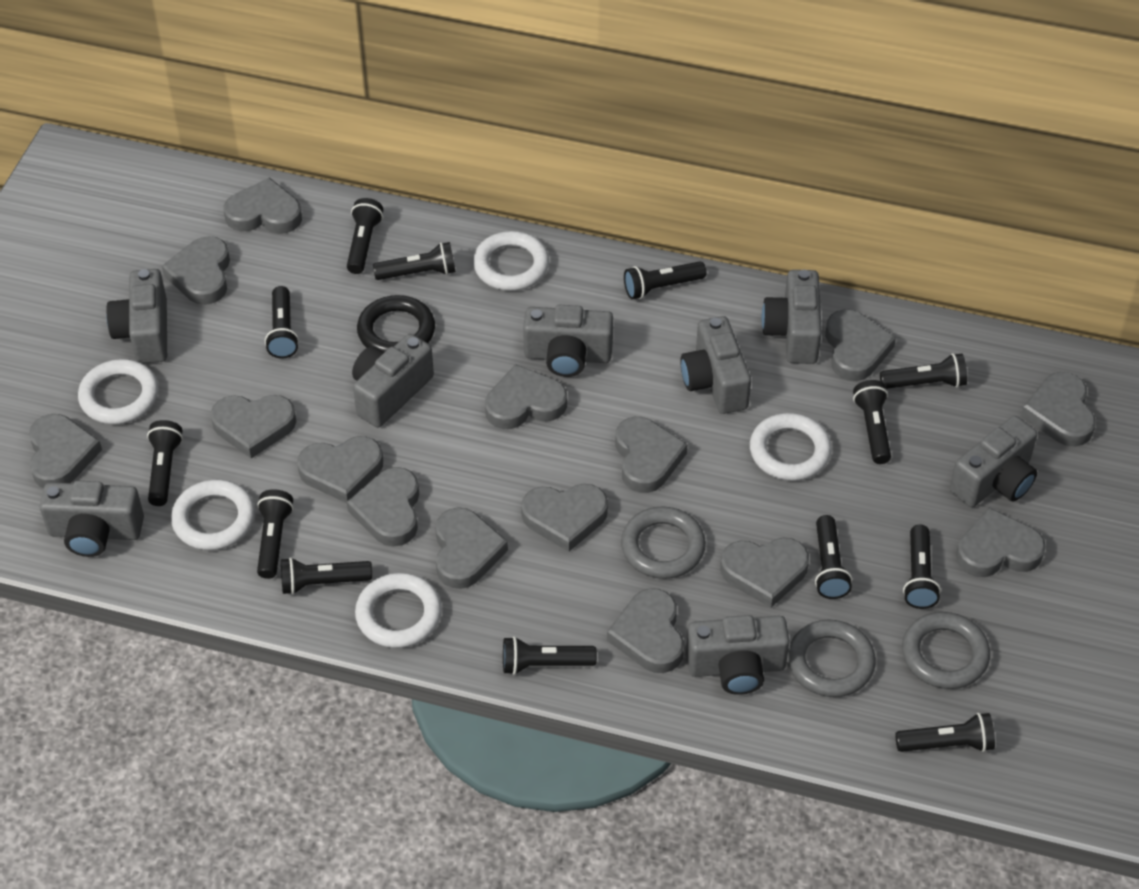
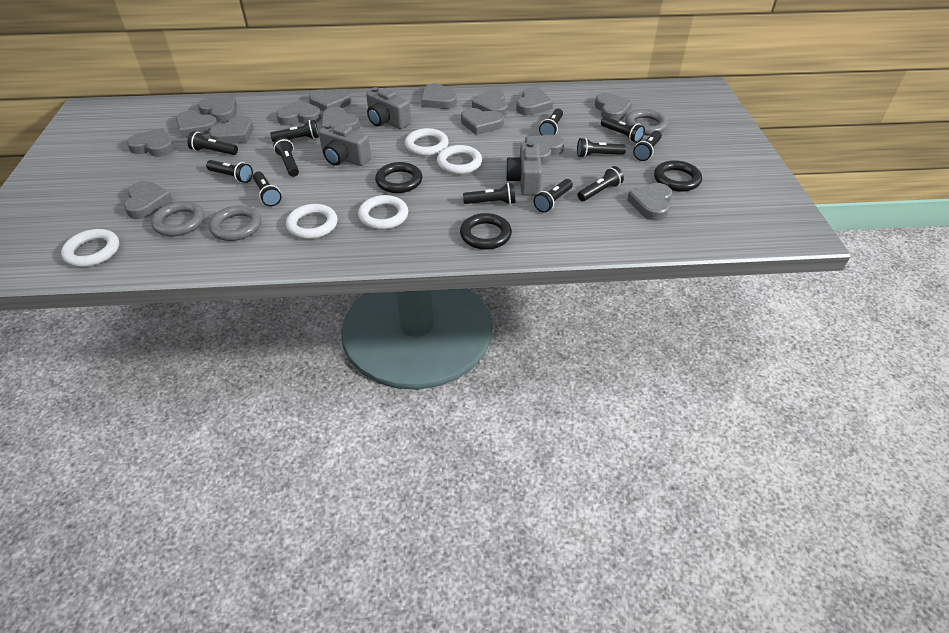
black flashlight: [147,420,183,506] [257,489,294,579] [265,286,299,358] [281,557,372,595] [347,198,383,274] [373,242,456,280] [503,636,597,675] [624,261,706,299] [815,515,852,599] [853,380,891,464] [880,353,967,389] [895,713,995,752] [903,525,941,609] = 13 -> [187,131,238,155] [206,160,253,183] [253,172,281,206] [270,120,319,142] [273,137,299,177] [463,183,515,204] [533,179,573,213] [539,109,563,135] [577,138,626,158] [577,166,624,201] [601,117,645,143] [633,131,662,161] = 12
black ring: [357,295,435,352] = 1 -> [375,162,422,193] [460,213,512,250] [654,160,702,192] = 3
grey camera: [40,481,144,557] [106,269,167,364] [352,334,434,428] [523,305,613,377] [680,316,751,414] [686,615,790,695] [762,270,822,364] [950,416,1037,507] = 8 -> [319,123,371,166] [366,87,411,129] [505,142,542,196] = 3

